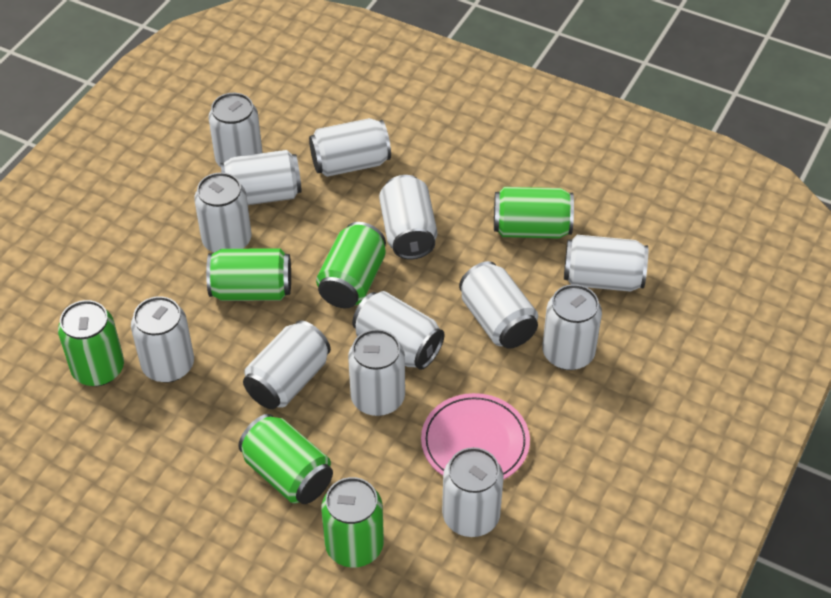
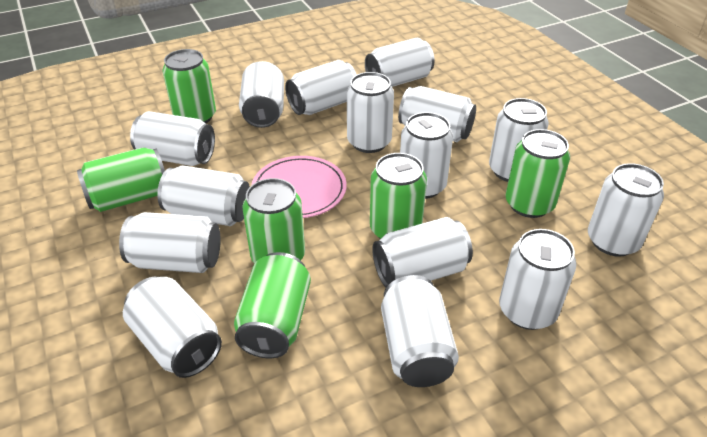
white can: [131,296,194,383] [194,172,251,253] [209,93,262,167] [220,150,302,205] [243,320,331,409] [309,118,391,177] [348,329,405,416] [352,291,444,370] [379,175,437,260] [442,447,504,537] [459,261,538,349] [542,284,602,370] [564,235,648,292] = 13 -> [119,212,221,273] [123,277,222,378] [130,111,215,166] [157,165,250,226] [239,61,284,128] [285,60,357,115] [347,72,394,153] [365,38,435,87] [372,217,473,287] [381,275,459,387] [398,86,476,142] [400,112,453,199] [489,98,549,182] [499,229,576,330] [588,163,664,257] = 15

